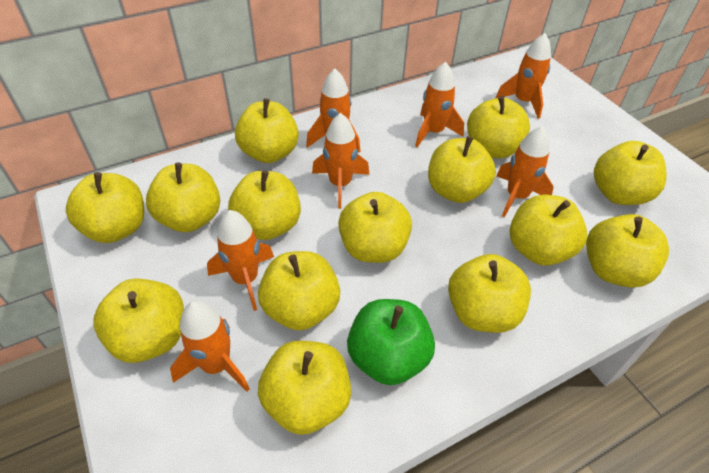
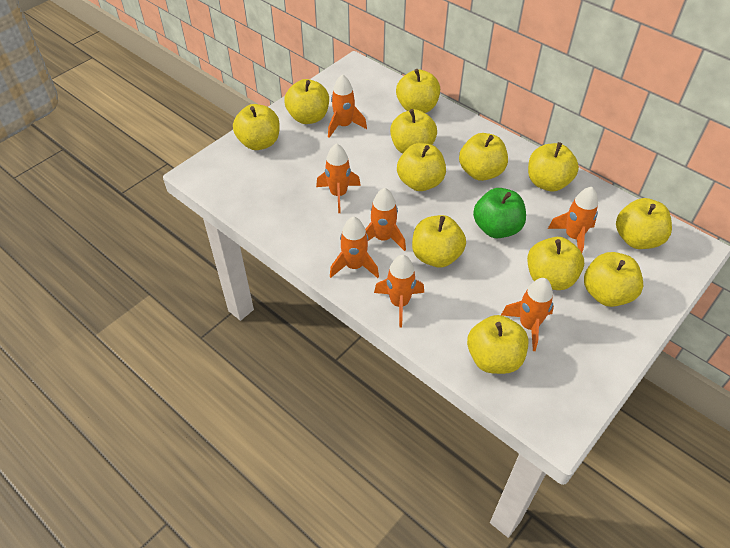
yellow apple: [66,172,144,243] [94,278,184,363] [146,163,220,232] [228,170,301,240] [235,98,299,163] [258,251,340,331] [258,341,351,435] [338,192,412,263] [428,136,496,203] [448,254,531,333] [467,96,530,159] [510,194,587,266] [586,214,669,288] [594,141,666,205] = 14 -> [233,104,280,150] [284,79,329,124] [390,109,437,154] [396,69,440,113] [397,143,446,191] [412,215,466,267] [459,133,508,181] [467,315,529,374] [527,237,584,290] [528,142,579,192] [584,252,643,307] [616,198,672,249] = 12

